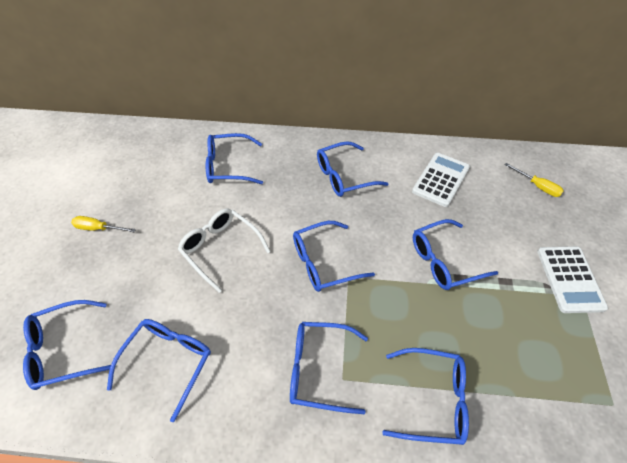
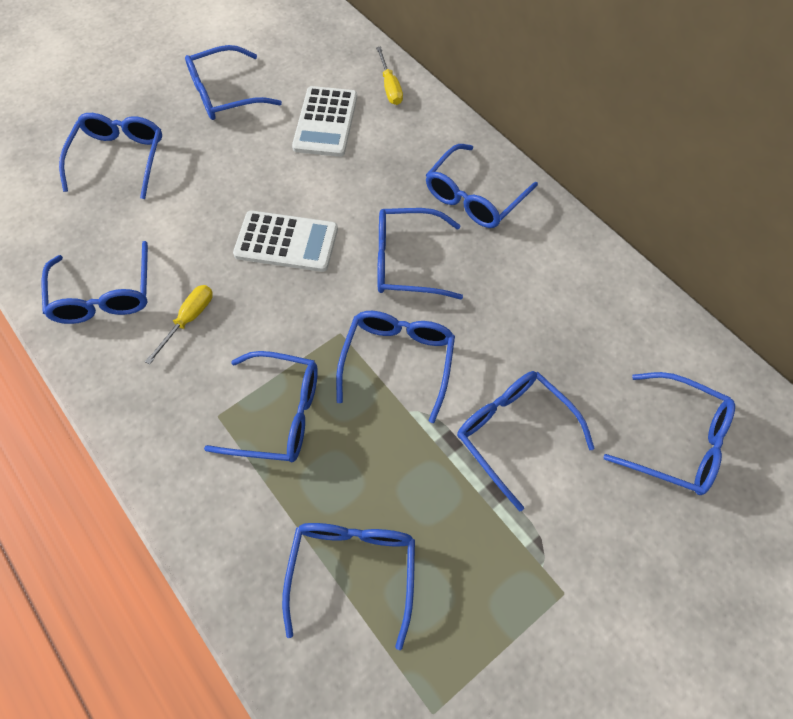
blue glasses: [23,300,111,390] [107,319,211,422] [206,133,263,184] [290,322,368,414] [293,221,375,292] [317,141,389,197] [382,348,469,445] [413,219,498,290] = 8 -> [42,241,148,324] [59,113,162,199] [185,45,282,120] [204,351,318,462] [282,523,415,650] [336,311,455,423] [377,208,463,300] [426,144,538,228] [457,371,595,512] [603,372,735,495] = 10
white glasses: [178,208,271,293] = 1 -> none = 0

